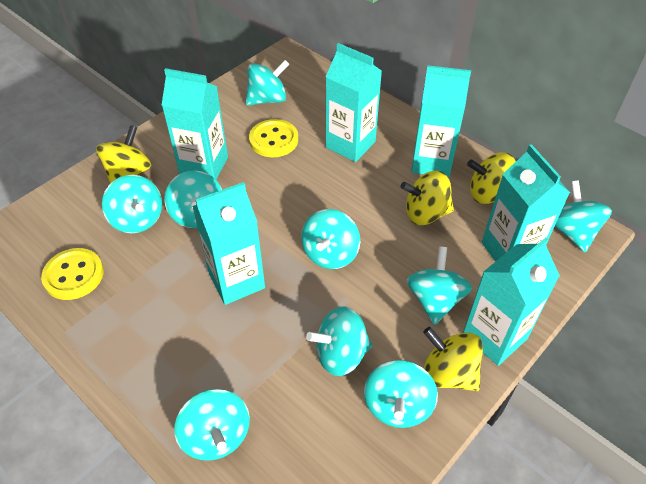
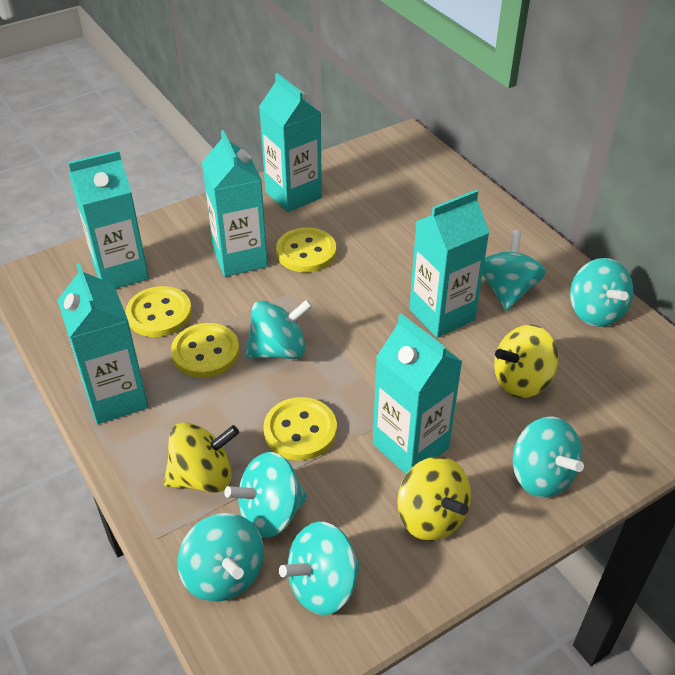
turquoise spinning top: [102,175,162,233] [164,170,222,228] [174,389,250,461] [246,60,289,106] [301,209,360,269] [306,306,372,376] [364,360,438,428] [407,246,472,325] [555,180,612,252] = 9 -> [177,513,264,602] [224,452,308,538] [246,299,313,359] [279,522,360,615] [482,231,546,311] [513,416,584,498] [570,258,633,327] = 7
yellow button: [41,248,104,300] [249,119,298,157] = 2 -> [126,286,192,337] [171,323,240,378] [263,397,337,461] [276,227,336,272] = 4
yellow spinning top: [96,125,151,184] [401,171,454,225] [423,327,483,391] [467,152,516,204] = 4 -> [164,422,239,493] [397,456,471,541] [494,325,559,398] = 3

